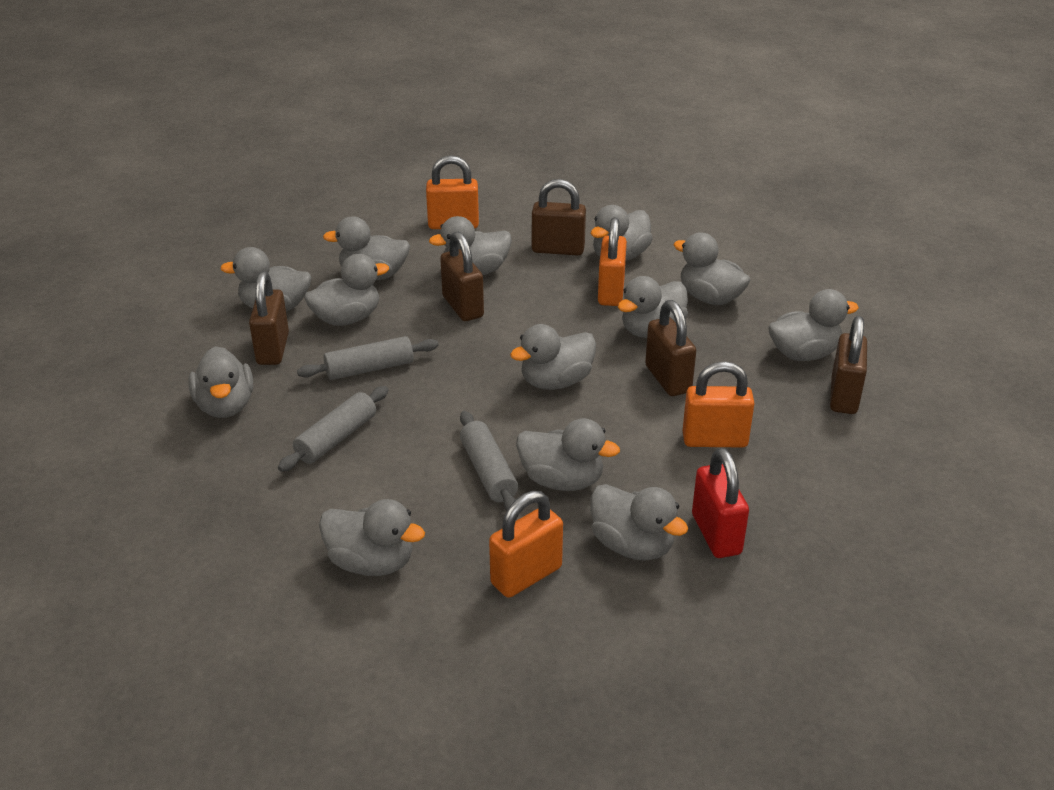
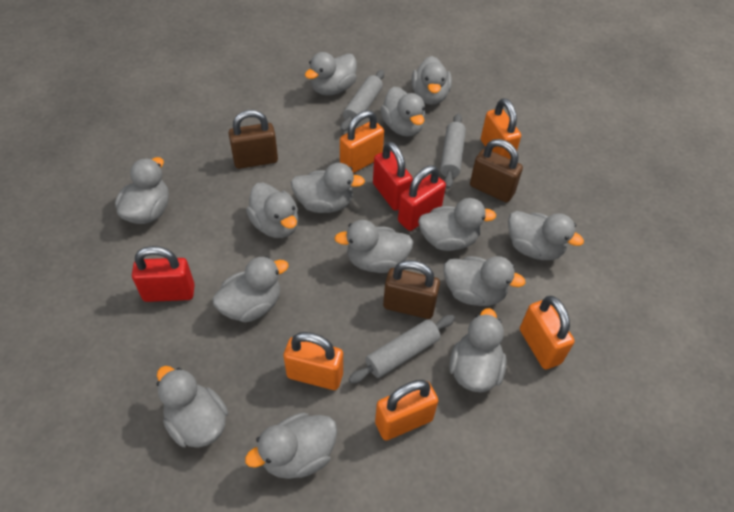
brown padlock: [249,271,289,365] [440,232,484,321] [532,179,586,256] [645,300,696,396] [830,316,867,414] = 5 -> [228,110,278,169] [383,260,440,319] [470,139,523,203] = 3
grey duck: [188,346,253,418] [220,247,311,312] [304,254,389,326] [319,499,425,576] [323,216,410,280] [429,216,512,275] [510,324,596,390] [516,418,620,491] [590,484,688,561] [591,205,653,261] [618,276,688,338] [674,232,750,305] [768,289,859,361] = 13 -> [115,157,169,224] [157,366,228,448] [212,256,289,323] [245,412,338,479] [246,183,298,238] [291,163,365,213] [305,52,357,96] [334,220,413,273] [380,87,425,137] [411,56,452,105] [418,198,496,251] [444,256,526,306] [449,308,507,392] [508,211,584,260] = 14
orange padlock: [426,155,479,229] [489,491,563,598] [598,217,627,306] [683,361,755,448] = 4 -> [284,332,343,390] [340,110,384,173] [375,380,438,440] [481,98,521,159] [520,296,575,370] = 5
red padlock: [692,448,749,558] = 1 -> [132,246,195,302] [373,142,413,211] [398,165,446,231] = 3

